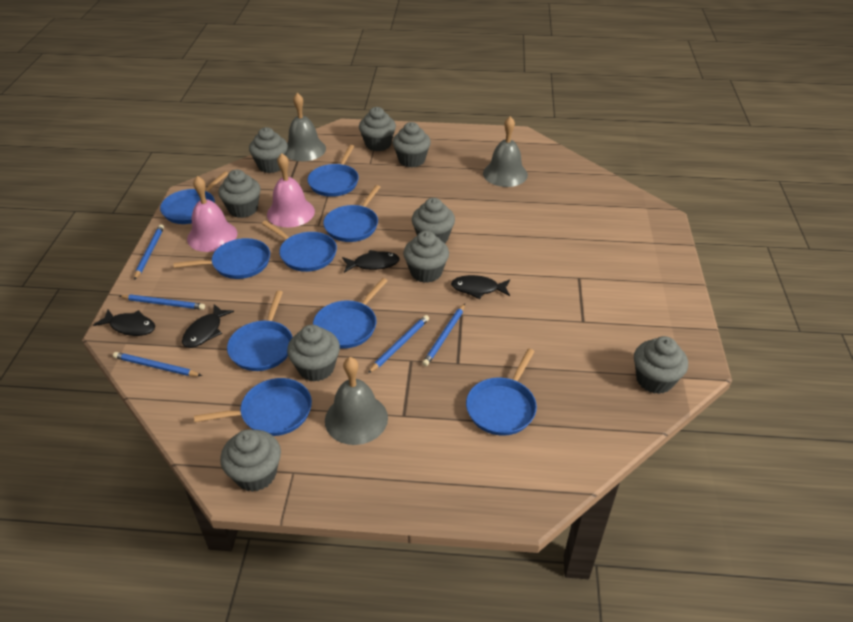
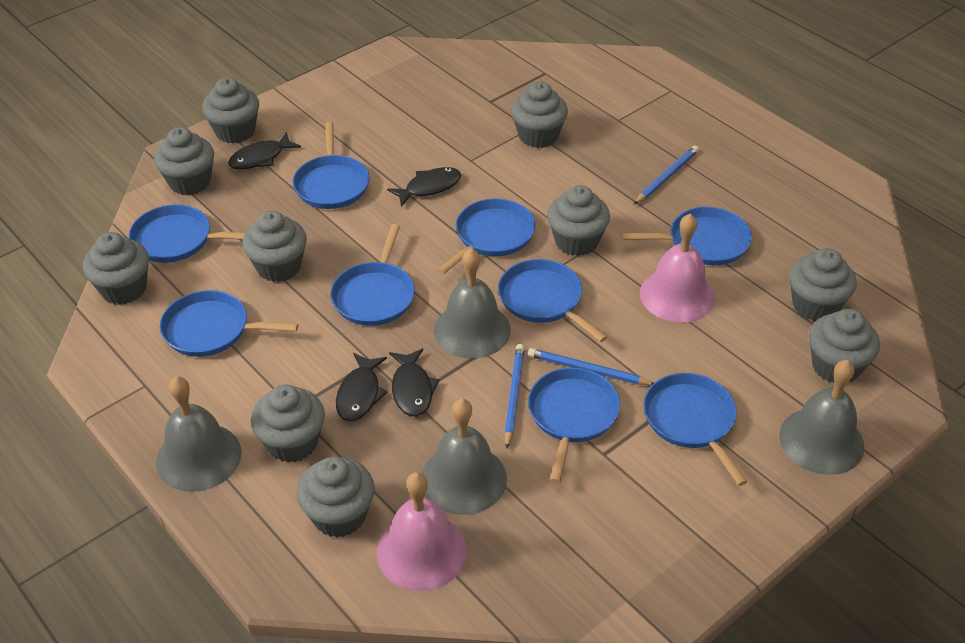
blue pencil: [113,352,202,376] [120,294,205,310] [134,224,164,280] [368,315,429,373] [422,304,465,366] = 5 -> [504,344,525,449] [528,348,654,385] [634,146,699,204] = 3
grey bell: [286,93,326,161] [325,357,388,445] [483,116,528,187] = 3 -> [156,376,241,492] [422,399,507,515] [434,248,511,358] [779,360,865,475] = 4
grey cupcake: [218,170,260,218] [220,429,281,492] [249,127,288,173] [287,325,340,382] [359,107,396,151] [392,122,431,167] [403,231,449,283] [412,198,455,243] [634,336,688,394] = 9 -> [83,232,149,305] [154,127,214,195] [202,77,259,143] [242,210,307,282] [251,384,325,463] [297,457,375,537] [511,82,568,148] [547,185,610,256] [789,248,857,321] [809,309,880,383] = 10

